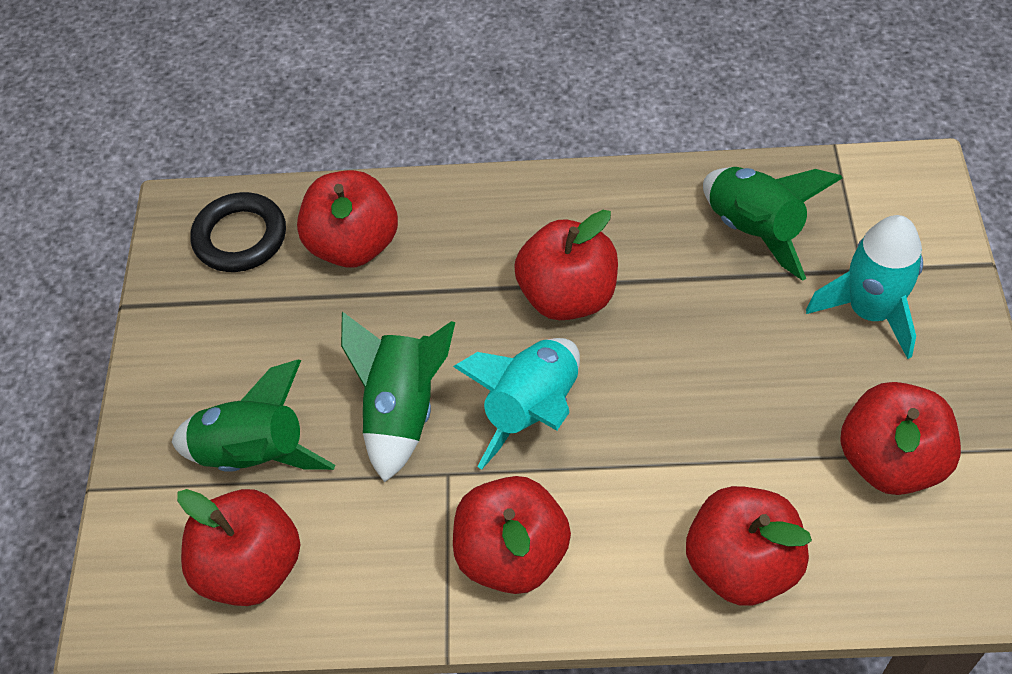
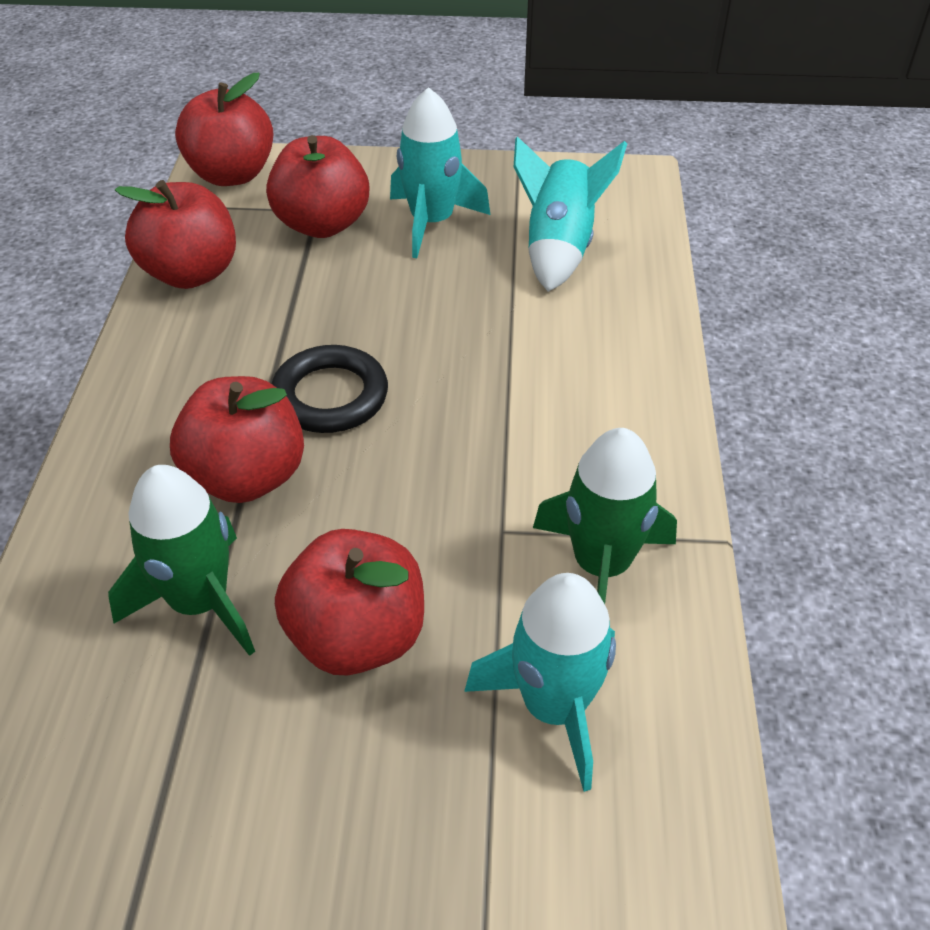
green rocket: [172,360,335,471] [341,312,455,483] [703,167,842,281] = 3 -> [108,465,255,656] [533,428,677,604] = 2
red apple: [177,489,300,606] [297,170,398,268] [453,476,571,594] [514,210,618,320] [686,486,812,606] [840,382,961,495] = 6 -> [115,180,236,289] [170,376,304,503] [175,73,273,186] [266,135,369,238] [275,529,424,676] = 5
turquoise rocket: [453,338,580,470] [806,215,923,359] = 2 -> [390,87,490,258] [464,573,616,792] [514,136,627,292] = 3

